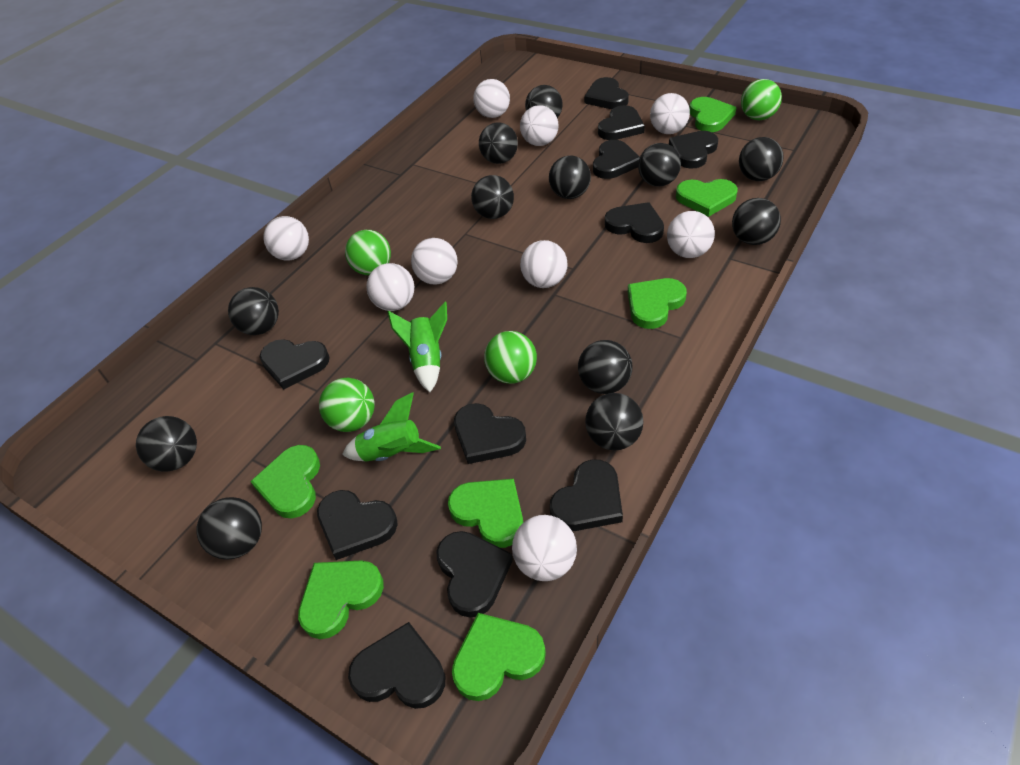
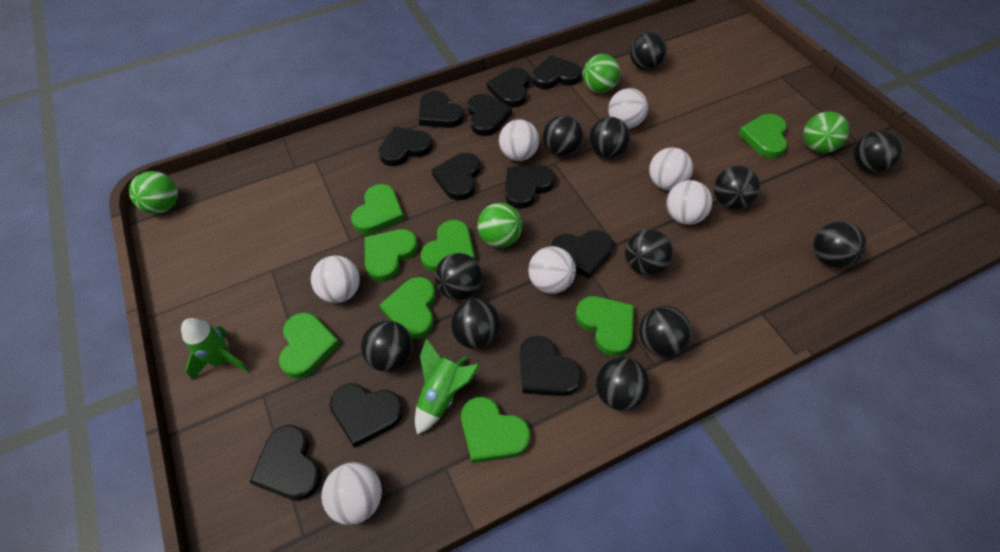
green heart: [250,445,320,519] [298,560,384,639] [448,479,523,548] [452,613,546,701] [628,278,687,329] [676,179,738,217] [689,97,736,132] = 7 -> [279,312,340,379] [351,184,404,234] [364,229,418,281] [380,277,436,339] [421,220,475,272] [461,397,530,463] [576,296,634,356] [738,114,787,158] = 8
white ball: [263,216,309,261] [366,263,414,311] [411,238,458,285] [473,79,510,118] [512,515,577,581] [520,105,559,146] [520,240,568,288] [650,93,690,134] [667,211,715,258] = 9 -> [311,255,360,303] [321,462,382,525] [499,119,539,161] [528,246,576,294] [608,88,648,128] [649,147,693,190] [666,180,713,225] = 7

